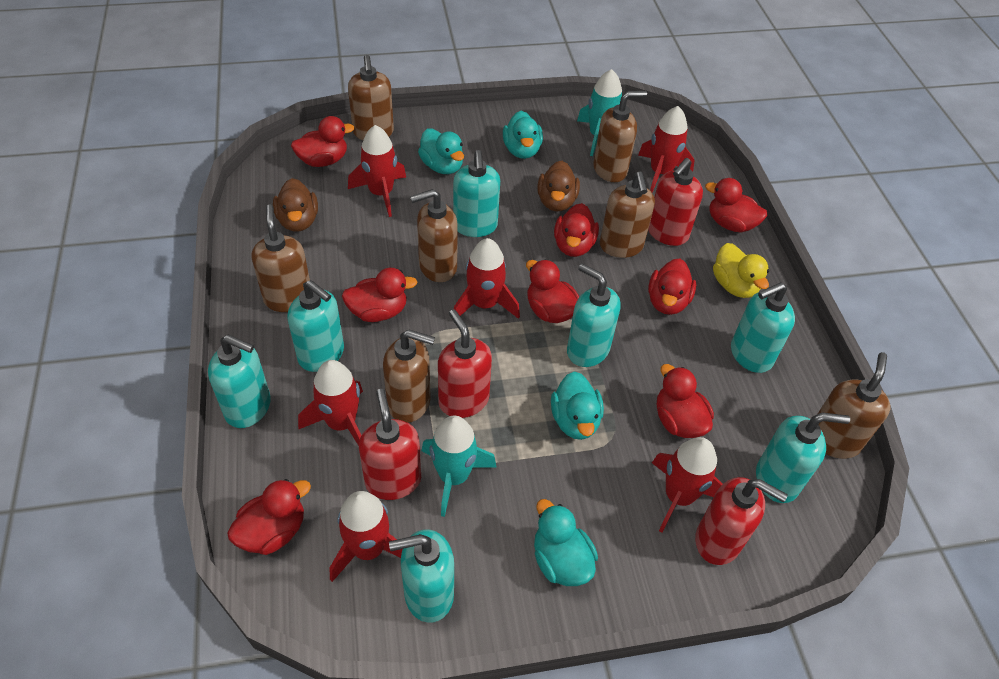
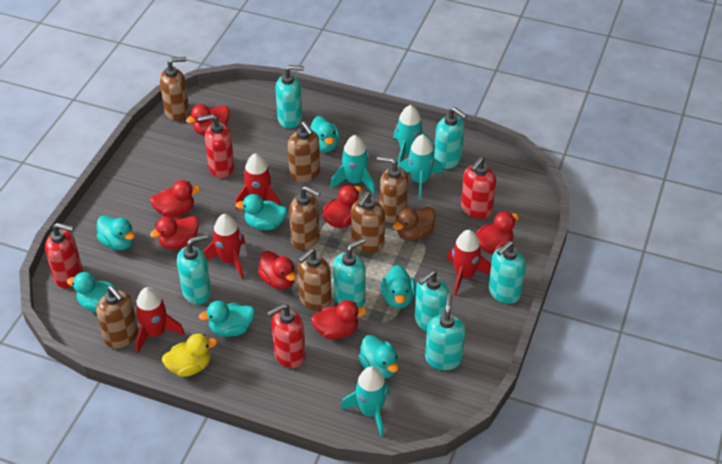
brown duck: [273,178,318,232] [537,161,580,211] = 2 -> [393,207,435,241] = 1
red duck: [227,479,311,555] [291,116,355,167] [342,268,418,322] [526,260,579,323] [554,203,599,257] [648,259,696,315] [657,364,714,438] [705,178,767,232] = 8 -> [150,180,201,217] [150,216,199,249] [186,104,230,135] [258,251,296,289] [311,300,367,340] [322,185,362,228] [476,211,519,254] = 7
red rocket: [298,360,363,446] [330,491,403,582] [348,125,406,217] [454,238,520,319] [638,106,695,192] [652,437,723,532] = 6 -> [135,287,185,353] [203,214,245,278] [235,153,281,209] [446,230,491,296] = 4
turquoise duck: [418,128,464,174] [503,111,543,159] [534,499,598,586] [551,371,604,440] = 4 -> [67,272,118,313] [97,215,135,250] [199,301,255,337] [235,194,287,230] [310,116,339,152] [358,335,399,379] [381,265,416,309] = 7
turquoise rocket: [422,416,496,517] [577,69,622,156] = 2 -> [330,135,375,194] [341,367,390,437] [393,105,434,167] [399,134,443,200] = 4

